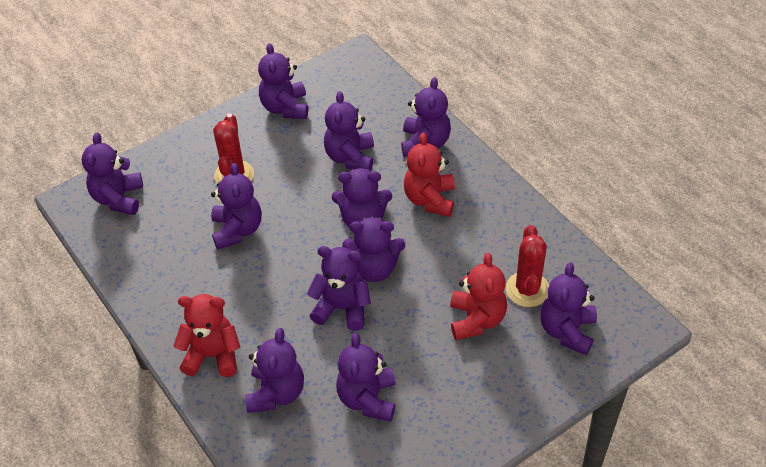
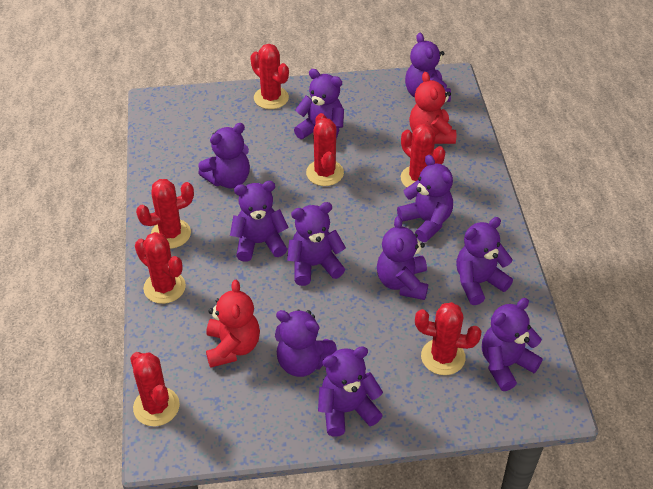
red cactus: [213,114,254,183] [506,225,549,307] = 2 -> [130,352,180,426] [135,232,186,304] [136,179,194,249] [250,44,289,109] [306,113,344,186] [401,123,445,188] [415,302,482,375] = 7
red teddy bear: [173,294,241,377] [404,133,455,217] [450,253,507,340] = 3 -> [206,280,260,368] [409,72,456,144] = 2

